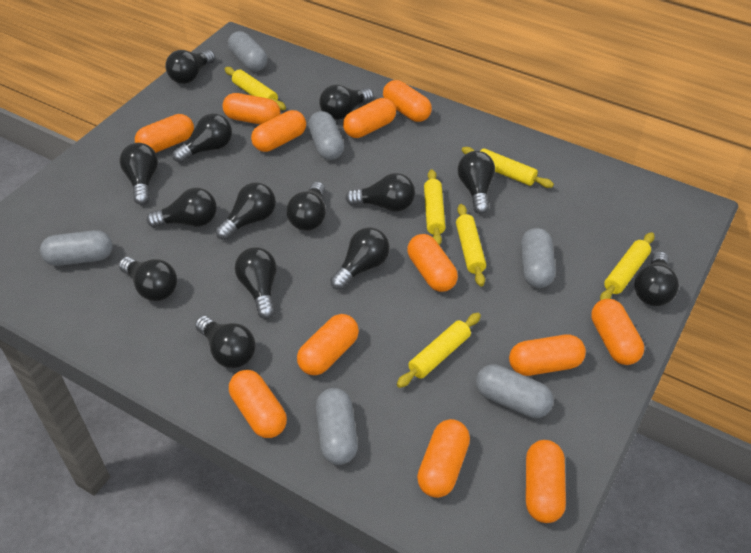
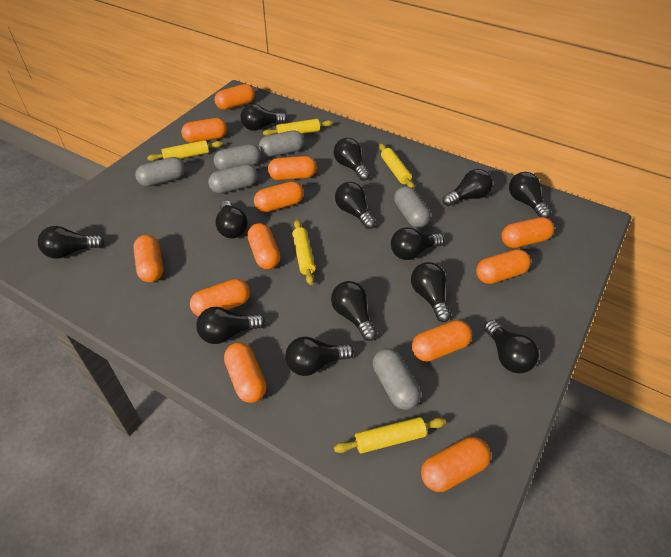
black light bulb: [119,257,177,301] [120,143,158,205] [146,188,217,228] [165,50,215,84] [172,113,232,163] [195,316,255,368] [216,182,276,240] [235,247,277,319] [286,182,326,231] [319,84,374,120] [330,227,390,290] [345,173,415,212] [458,151,495,214] [634,251,679,306] = 14 -> [38,226,105,259] [196,307,265,344] [215,201,248,238] [240,104,287,131] [285,337,354,376] [331,281,377,341] [334,138,370,181] [335,182,376,229] [391,227,444,260] [411,262,451,322] [442,169,493,206] [484,320,539,373] [509,172,551,218] = 13
yellow rolling pin: [225,67,286,110] [397,313,481,388] [424,169,445,245] [456,204,486,286] [462,147,554,188] [600,232,655,300] = 6 -> [147,140,223,161] [263,119,333,136] [292,220,315,285] [334,417,446,454] [379,143,415,189] = 5

